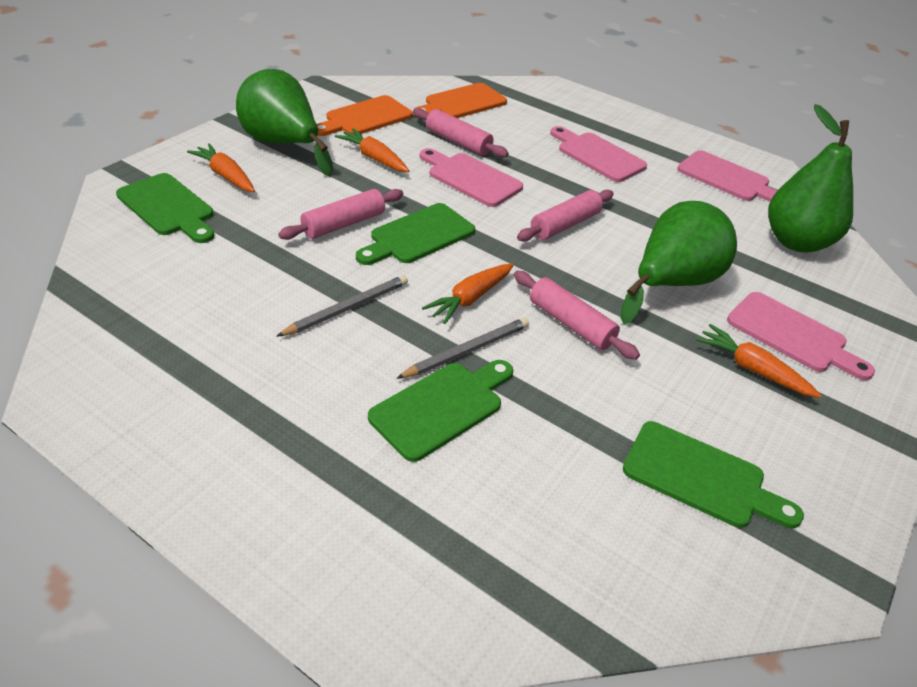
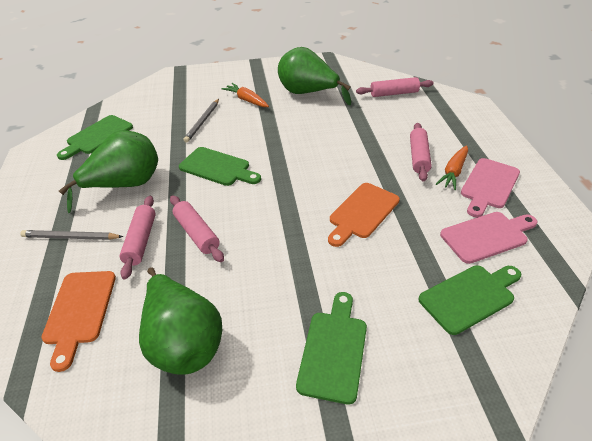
orange carrot: [187,143,255,192] [335,128,409,172] [422,263,514,324] [696,324,822,398] = 4 -> [221,83,269,107] [436,146,468,190] = 2
pink cutting board: [420,148,523,207] [550,126,647,182] [677,150,778,202] [727,292,875,380] = 4 -> [440,212,538,264] [461,158,520,217] = 2

